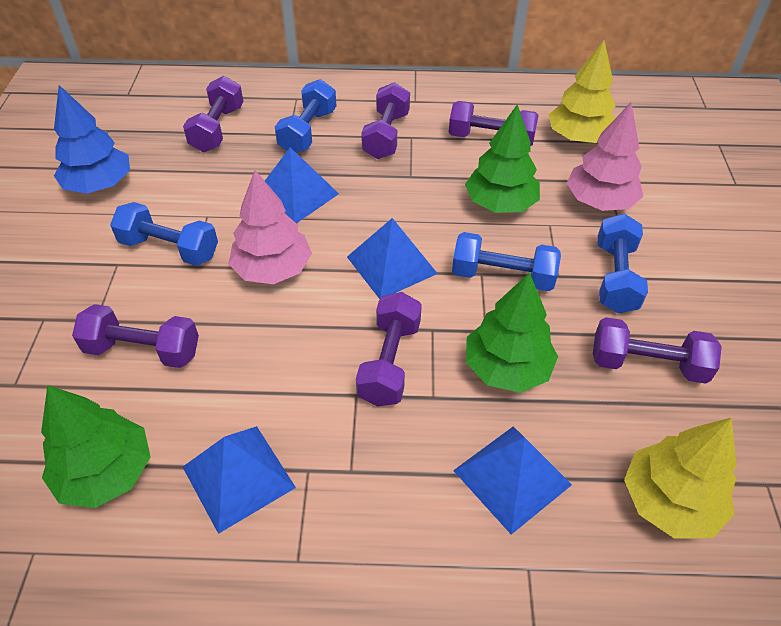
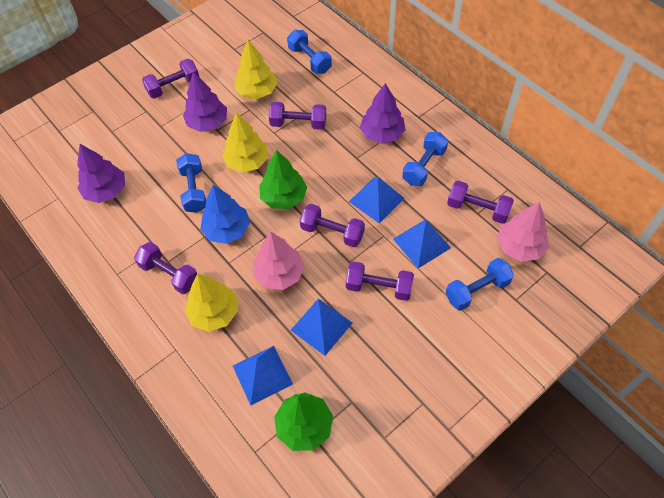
green tree: [41,385,151,508] [465,104,540,213] [466,272,558,393] = 3 -> [259,150,307,209] [274,392,333,451] = 2
purple tree: none = 0 -> [77,144,125,203] [183,72,227,132] [360,83,406,144] = 3
yellow tree: [549,40,616,143] [624,418,737,538] = 2 -> [185,274,238,332] [222,113,268,173] [234,40,277,99] = 3

